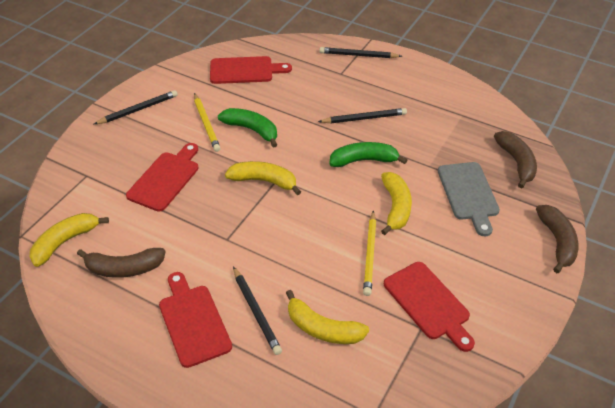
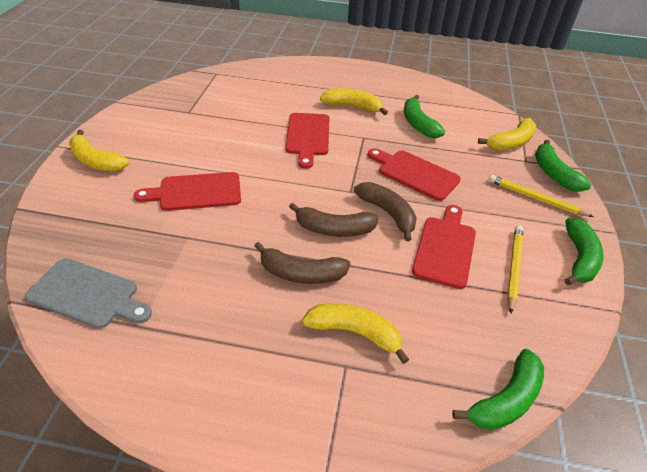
black pencil: [94,90,178,124] [233,266,282,355] [318,108,407,123] [319,47,402,58] = 4 -> none = 0
green banana: [218,108,277,148] [329,142,407,167] = 2 -> [404,95,445,138] [452,349,544,430] [535,139,591,192] [565,218,604,285] = 4

